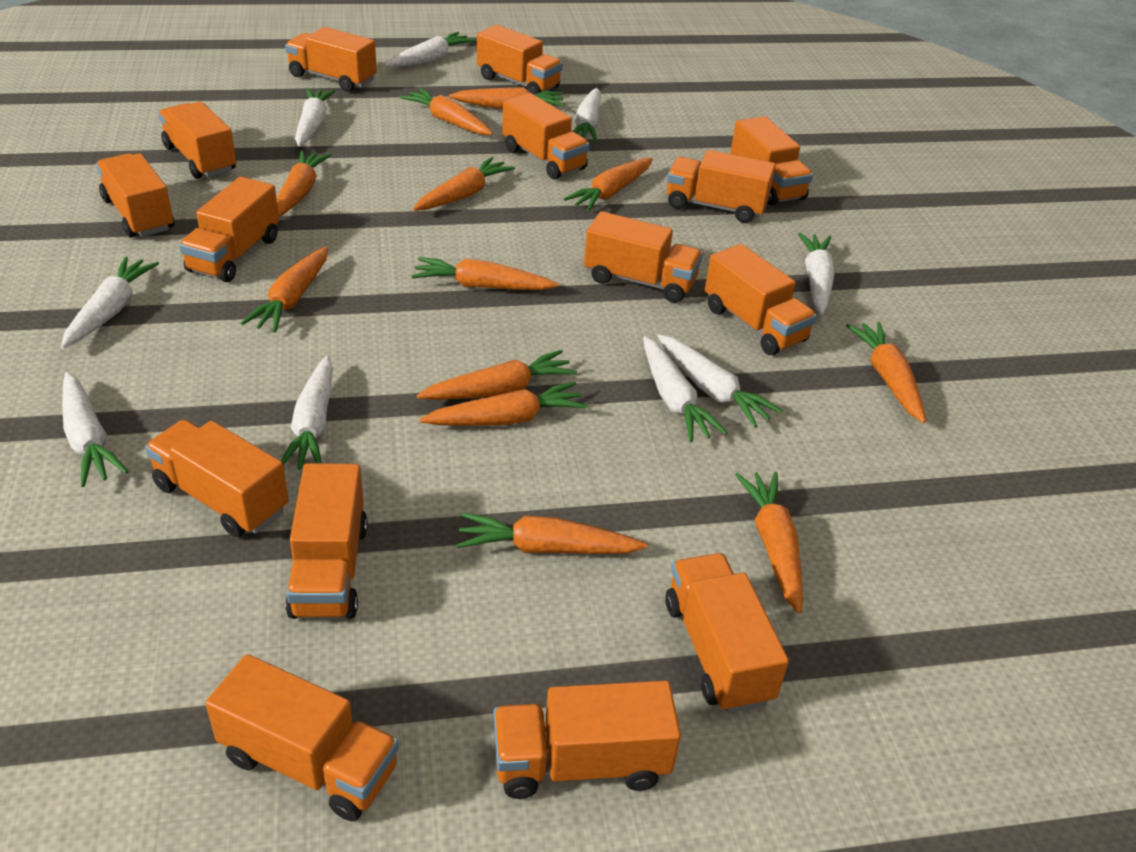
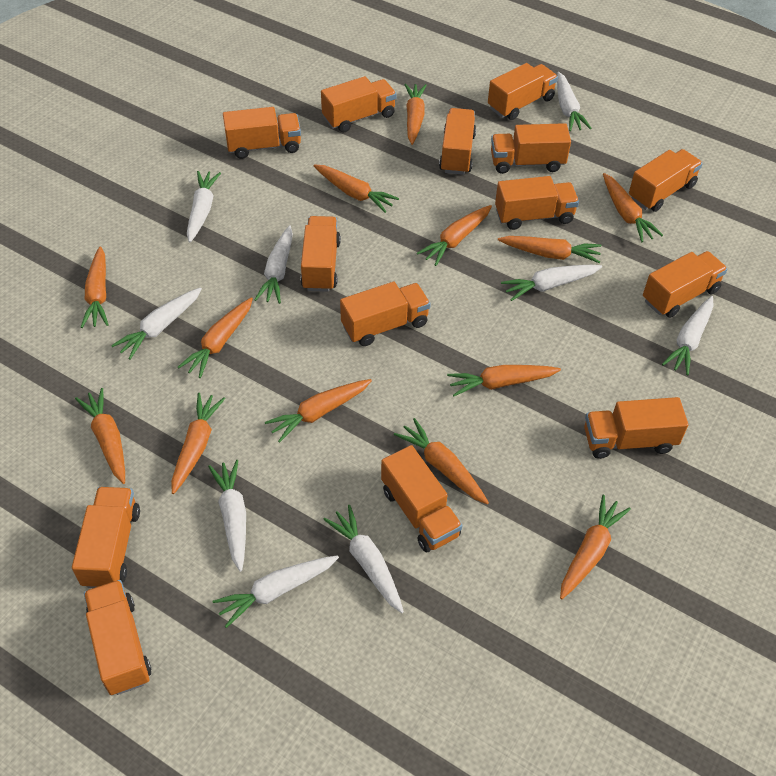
orange carrot: [241,246,328,332] [277,150,331,217] [400,88,493,135] [411,257,558,290] [413,157,515,211] [417,350,577,400] [419,381,588,426] [449,87,564,109] [456,513,647,554] [564,158,653,211] [735,472,803,614] [846,322,926,423] = 12 -> [75,388,125,484] [81,246,109,328] [171,393,226,494] [178,297,253,378] [265,379,372,443] [314,164,399,213] [394,418,489,504] [404,84,427,145] [417,205,492,266] [447,365,561,396] [498,236,601,263] [560,495,631,599] [603,173,663,242] = 13
orange truck: [96,153,174,238] [145,420,289,537] [158,101,236,179] [179,176,279,282] [205,654,399,821] [285,27,377,92] [285,463,368,619] [477,25,563,95] [493,680,681,799] [502,93,590,180] [584,211,703,303] [666,553,789,713] [667,150,776,223] [705,244,817,355] [730,116,813,206] = 15 -> [72,487,140,588] [84,580,152,695] [223,107,301,159] [301,216,341,292] [321,76,397,132] [340,282,431,346] [381,445,463,552] [439,108,476,175] [488,63,558,120] [491,123,571,174] [495,176,579,230] [584,397,688,459] [629,149,703,212] [643,251,728,318] = 14

